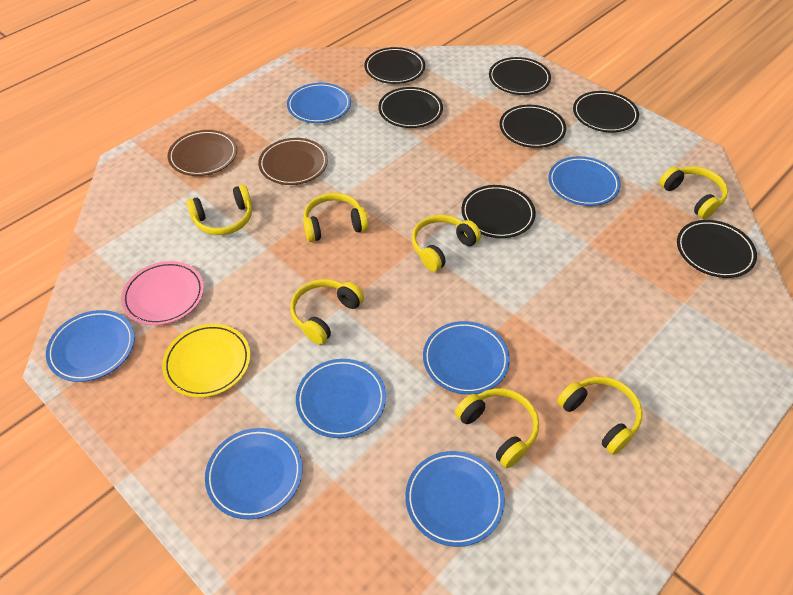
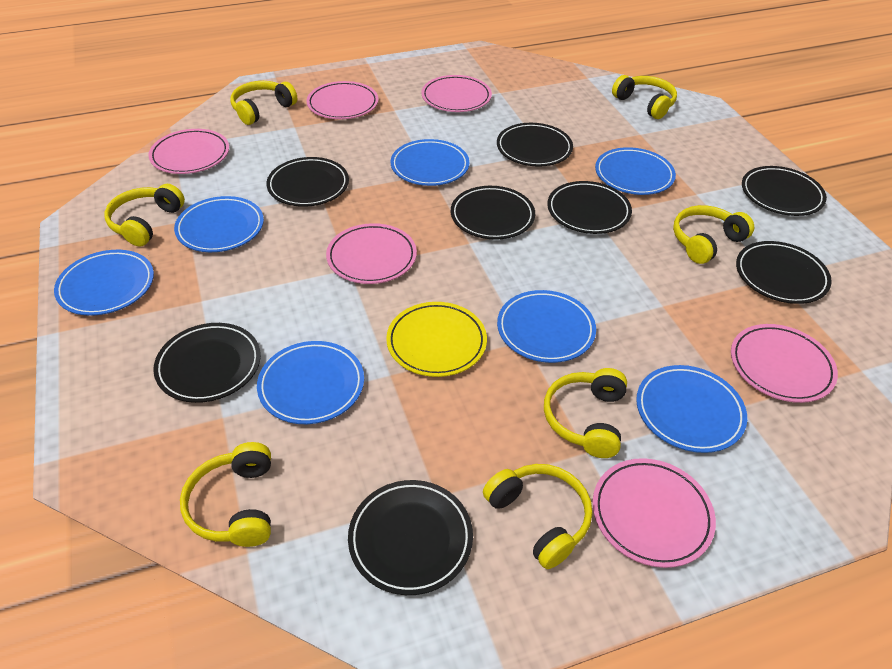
black plate: [364,47,425,84] [378,87,443,128] [461,185,536,238] [489,57,551,95] [500,105,566,148] [573,91,639,132] [677,220,757,278] = 7 -> [153,323,261,403] [267,157,349,207] [348,480,473,595] [451,186,535,240] [497,123,573,167] [547,181,632,234] [736,241,832,304] [742,166,827,216] = 8
brown plate: [168,130,237,176] [258,138,328,185] = 2 -> none = 0
pink plate: [121,261,204,325] = 1 -> [148,129,229,174] [307,81,379,119] [326,223,417,284] [421,75,492,112] [593,458,716,568] [731,324,838,403] = 6

